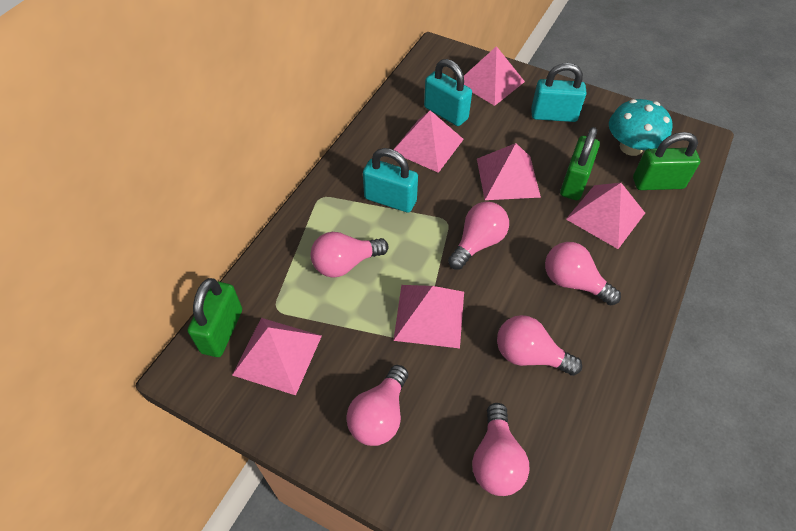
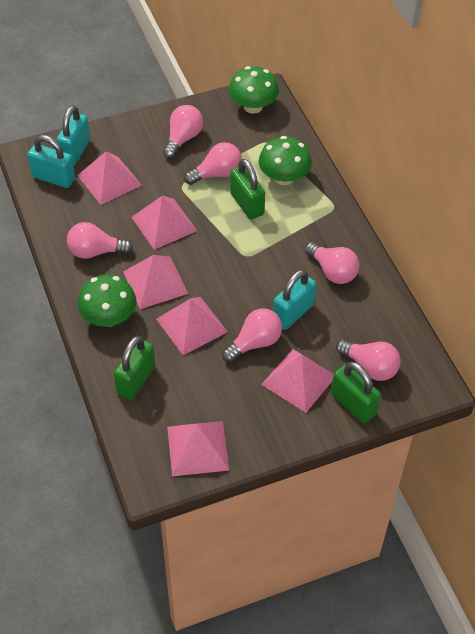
green mushroom: none = 0 -> [77,274,137,327] [229,66,279,114] [259,136,312,185] = 3
turquoise mushroom: [609,99,673,156] = 1 -> none = 0

